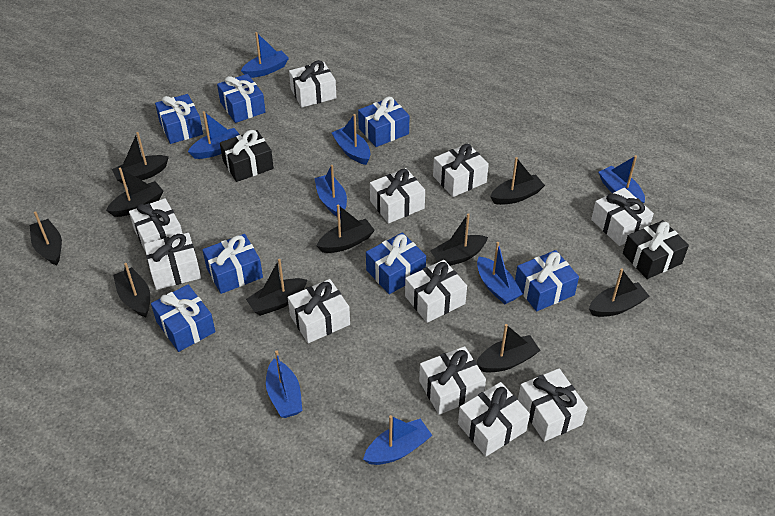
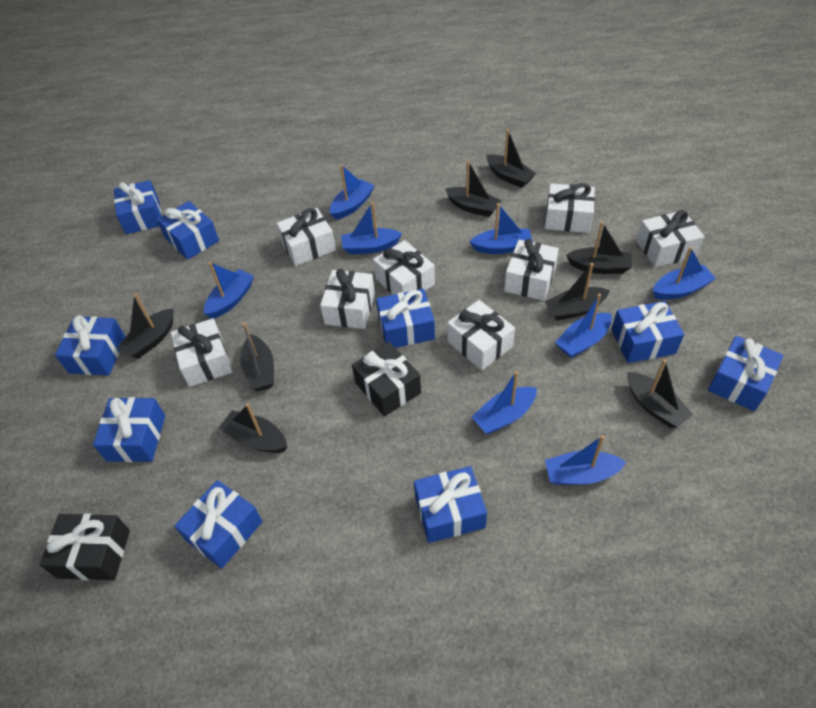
black boat: [30,211,62,265] [106,168,163,217] [112,132,169,184] [113,263,150,317] [246,259,307,316] [317,204,375,253] [430,213,488,266] [476,324,541,372] [490,157,545,205] [589,268,649,317] = 10 -> [117,293,174,359] [219,403,287,453] [240,323,274,391] [445,160,502,217] [486,129,536,188] [545,263,610,321] [567,222,632,274] [627,359,693,428] = 8
blue gift: [151,284,216,352] [155,94,203,144] [202,234,263,294] [217,74,266,123] [358,96,410,147] [366,232,426,294] [515,250,579,311] = 7 -> [55,315,126,376] [93,397,165,462] [114,180,161,234] [157,201,219,260] [174,480,263,569] [376,289,435,348] [414,466,487,543] [611,301,684,363] [708,336,784,411] = 9
white gift: [129,198,183,252] [144,233,201,290] [288,279,350,343] [289,60,336,107] [370,168,425,223] [405,260,467,323] [419,346,486,415] [433,144,489,197] [458,382,530,457] [518,368,588,441] [591,188,654,246] = 11 -> [171,318,232,387] [276,208,336,266] [320,269,375,329] [373,240,435,295] [447,300,515,370] [504,239,559,301] [545,183,595,233] [636,210,705,267] = 8

